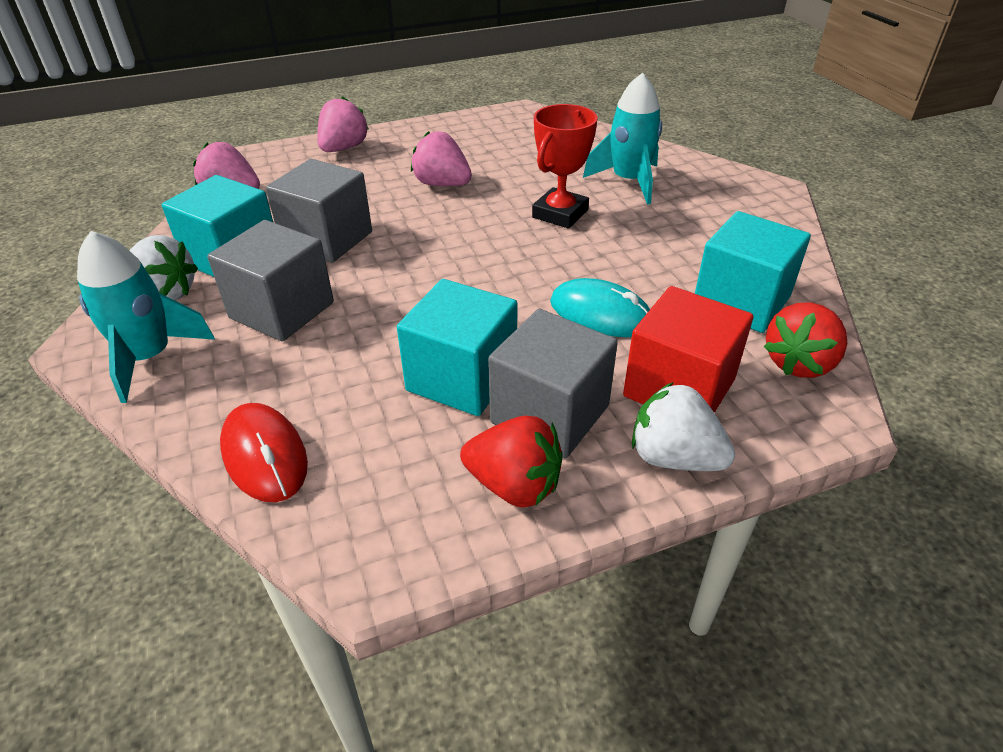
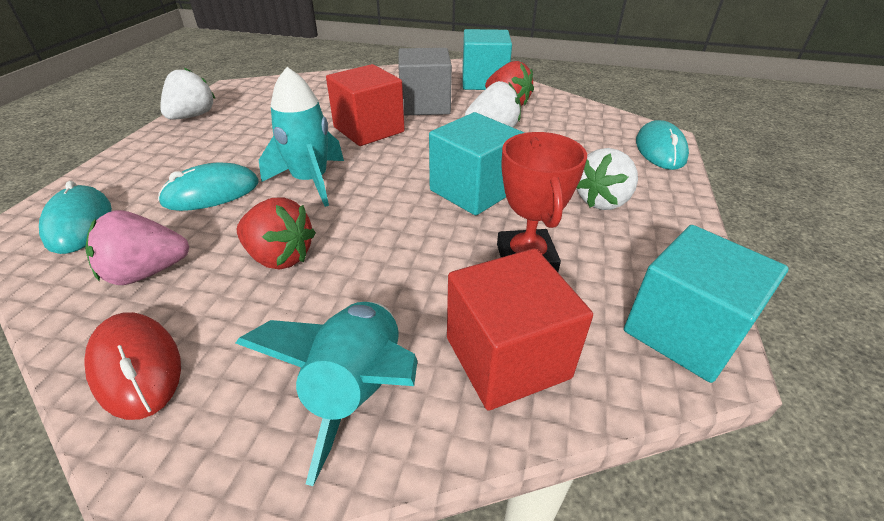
grey cube: [207,220,334,341] [266,159,372,263] [488,309,618,458] = 3 -> [398,48,452,115] = 1
pink strawberry: [193,142,260,189] [317,97,369,152] [411,131,472,186] = 3 -> [85,210,189,285] = 1
red cube: [623,286,753,413] = 1 -> [326,64,405,146] [447,248,593,411] = 2
turquoise mouse: [550,278,650,337] = 1 -> [39,181,112,254] [158,163,259,211] [636,120,689,170] = 3
white strawberry: [129,235,198,300] [632,382,735,471] = 2 -> [160,67,216,120] [465,81,521,127] [577,148,638,210] = 3

